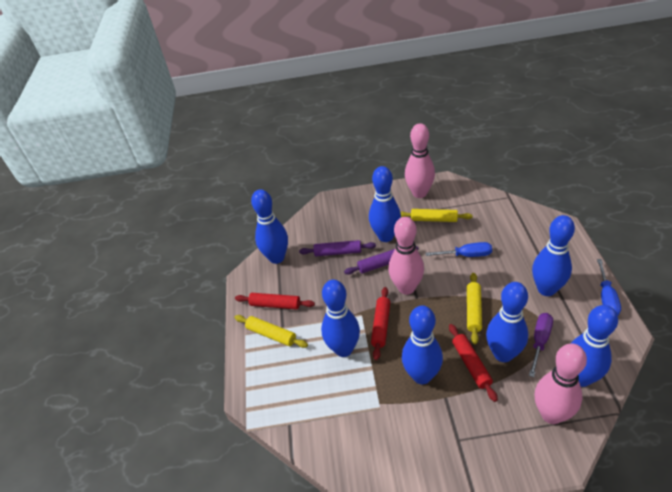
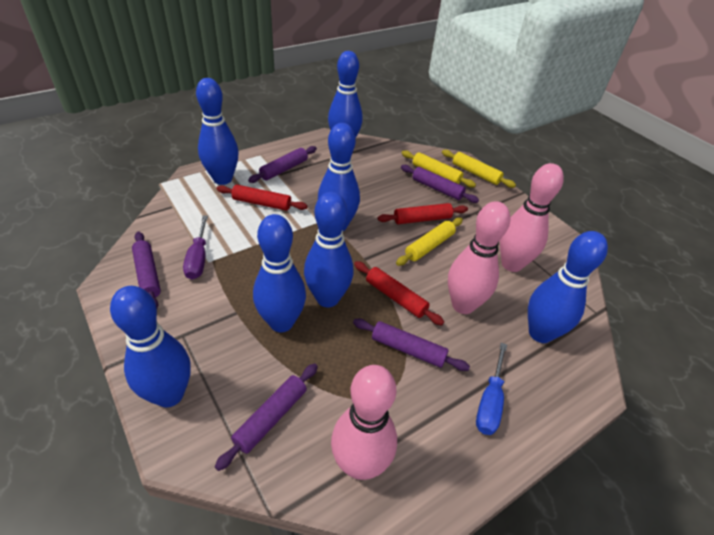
blue screwdriver: [425,242,492,257] [597,259,621,315] = 2 -> [476,343,507,435] = 1
purple rolling pin: [299,240,376,256] [344,246,419,275] = 2 -> [132,232,161,308] [215,363,318,471] [248,146,317,183] [353,319,470,371] [401,165,479,203] = 5

